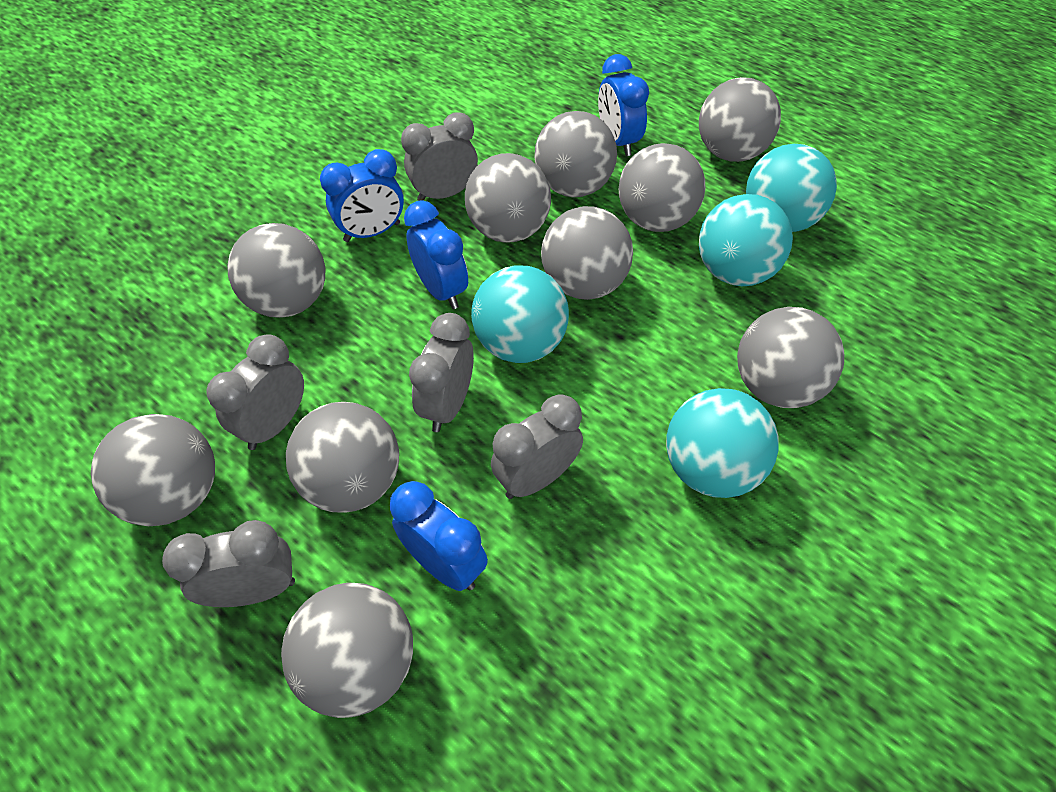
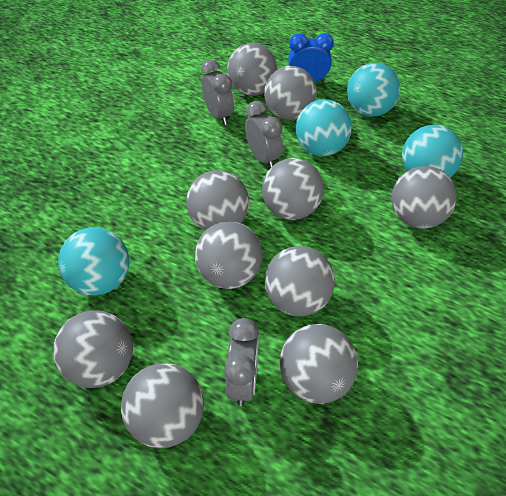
blue clock: [320,149,404,242] [390,481,488,591] [404,200,468,309] [598,54,649,156] = 4 -> [288,33,334,82] = 1
grey clock: [162,520,295,607] [206,334,304,450] [401,112,478,201] [409,313,474,432] [491,394,583,499] = 5 -> [201,60,234,125] [224,318,259,406] [245,101,283,168] = 3

